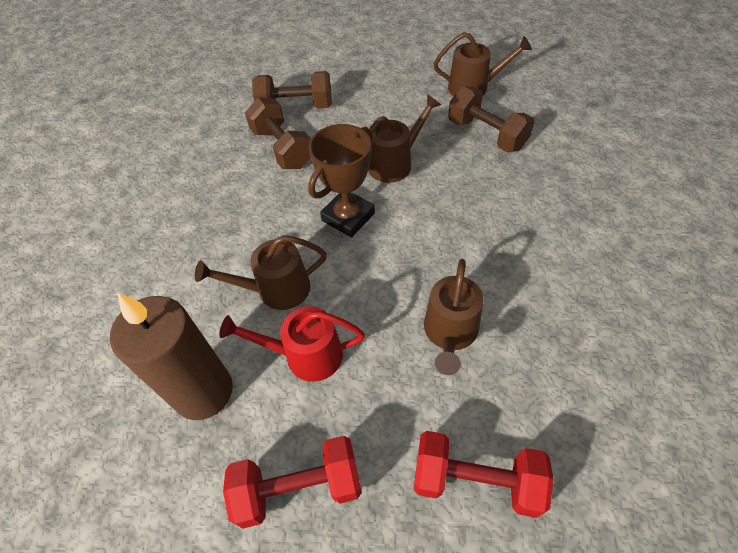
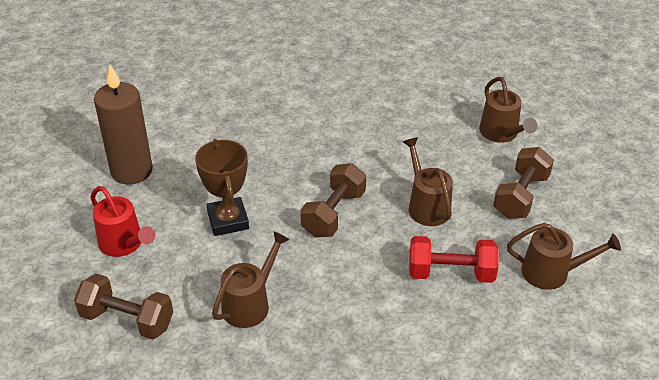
red dumbbell: [223,436,362,529] [414,431,554,518] = 2 -> [409,236,499,283] = 1

